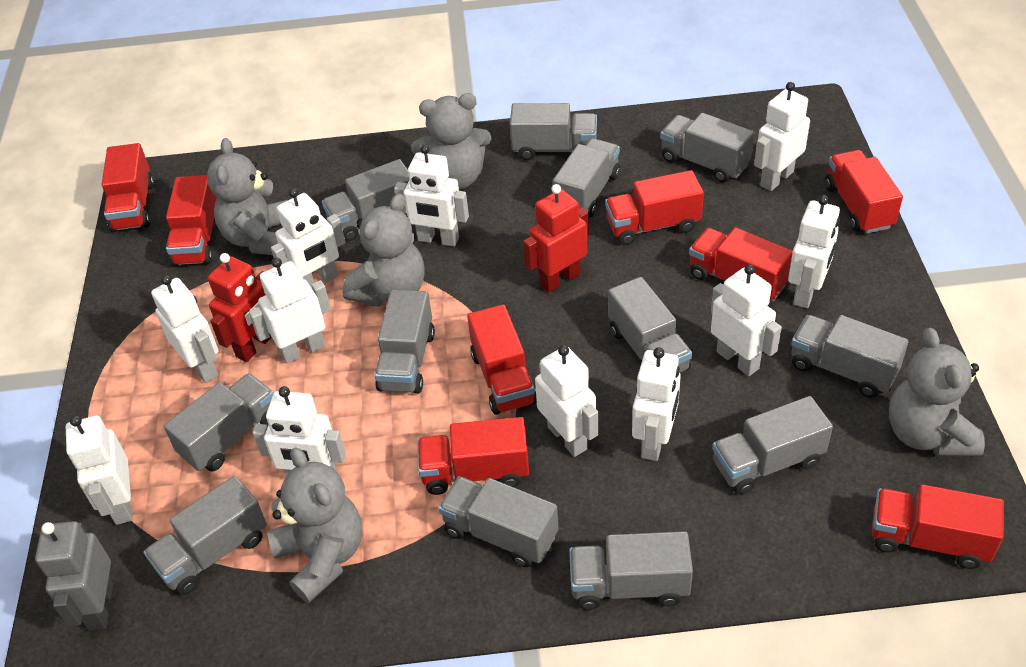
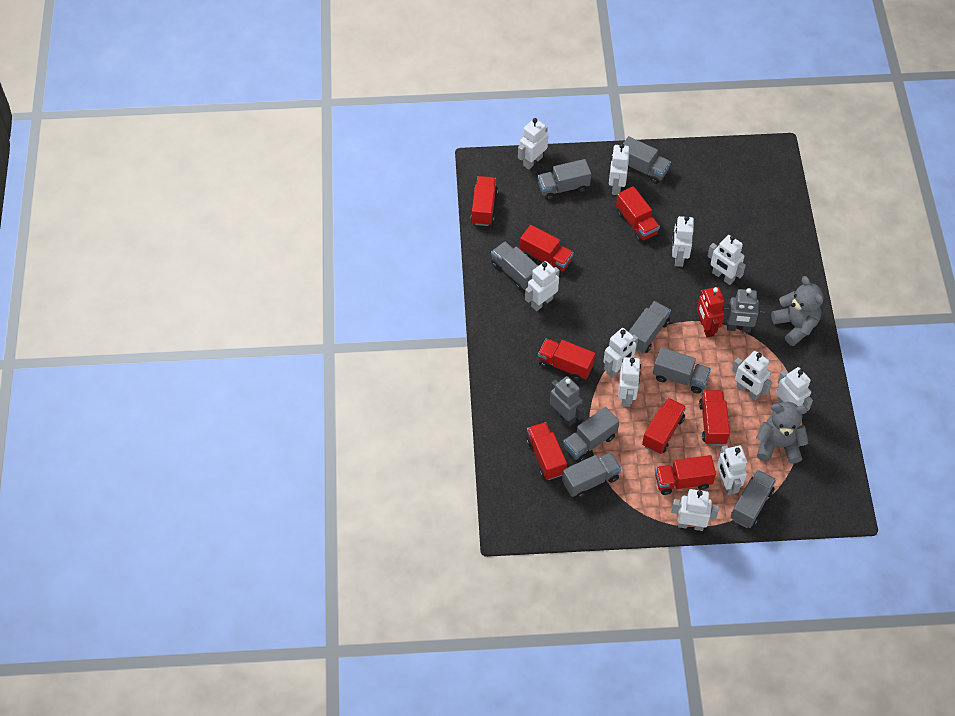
grey robot: [35,521,113,631] = 1 -> [550,376,585,427] [723,288,766,333] = 2
grey teddy bear: [207,138,288,255] [267,447,362,603] [342,193,424,307] [411,93,492,190] [889,328,985,457] = 5 -> [756,402,809,464] [771,276,824,346] = 2
grey truck: [144,476,267,595] [164,373,274,472] [322,159,409,242] [374,290,435,394] [438,476,558,567] [510,103,597,160] [553,138,620,217] [569,531,693,610] [608,277,692,372] [660,113,754,183] [712,396,833,495] [791,315,909,398] = 12 -> [491,242,538,290] [538,159,591,200] [562,452,621,498] [563,407,619,462] [623,136,671,184] [629,301,671,353] [653,347,711,394] [731,470,776,528] = 8
red robot: [208,253,272,362] [523,184,589,293] = 2 -> [697,287,725,337] = 1

